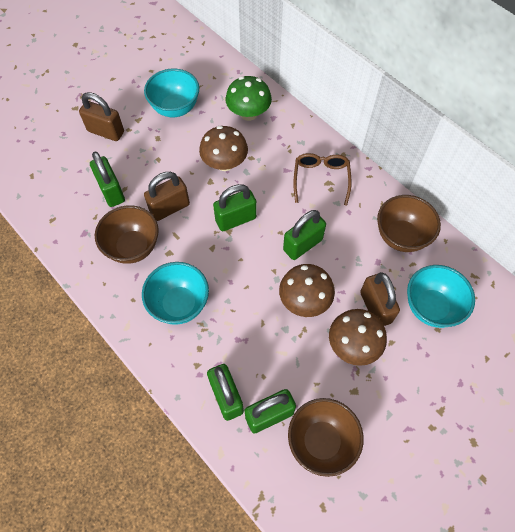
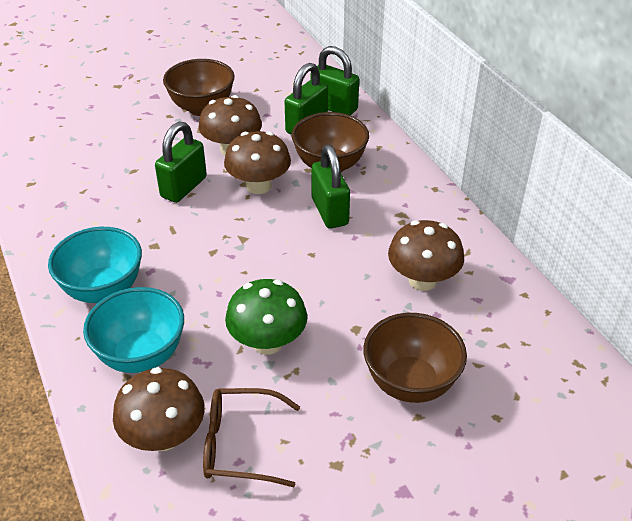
brown mushroom: [199,126,248,171] [279,264,335,317] [329,309,387,366] = 3 -> [113,367,205,451] [199,95,262,155] [224,131,291,194] [388,220,464,291] = 4
brown padlock: [79,92,124,141] [144,172,190,221] [360,272,400,326] = 3 -> none = 0
green padlock: [90,151,125,207] [207,364,244,421] [213,184,257,231] [244,389,296,433] [283,210,326,260] = 5 -> [155,122,207,203] [284,63,328,135] [311,46,359,116] [311,145,350,228] = 4
turquoise bowl: [142,262,209,325] [144,69,199,117] [407,265,475,328] = 3 -> [48,227,142,303] [83,287,184,373] = 2

